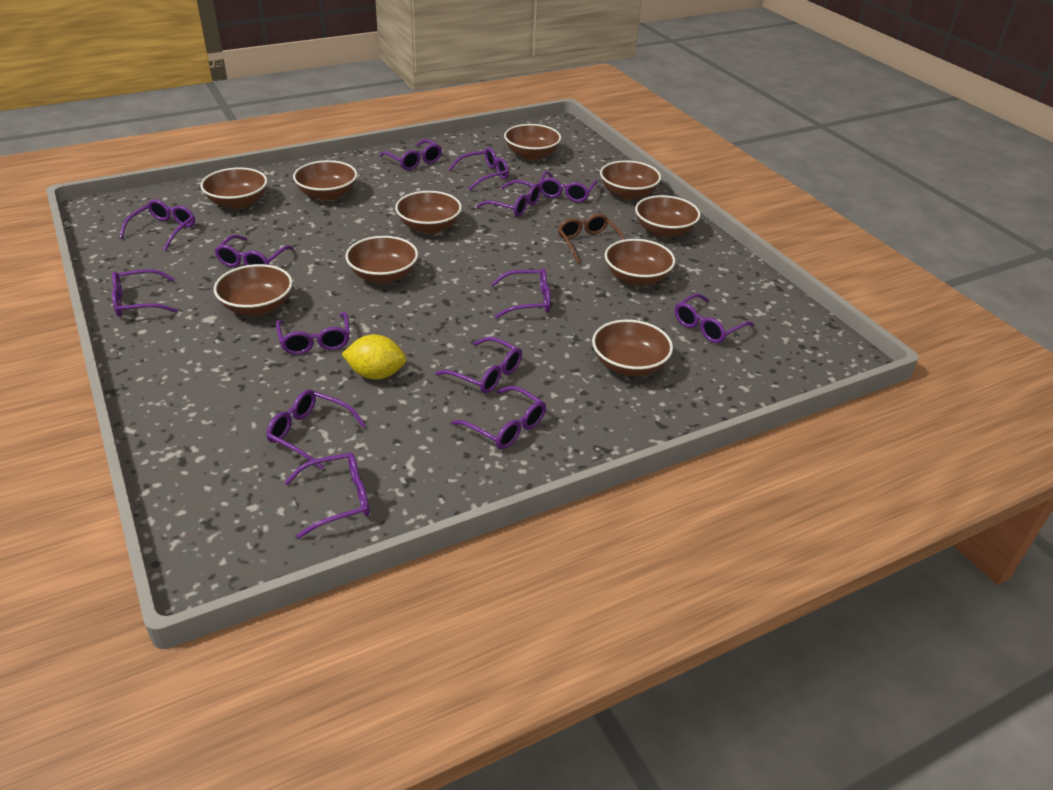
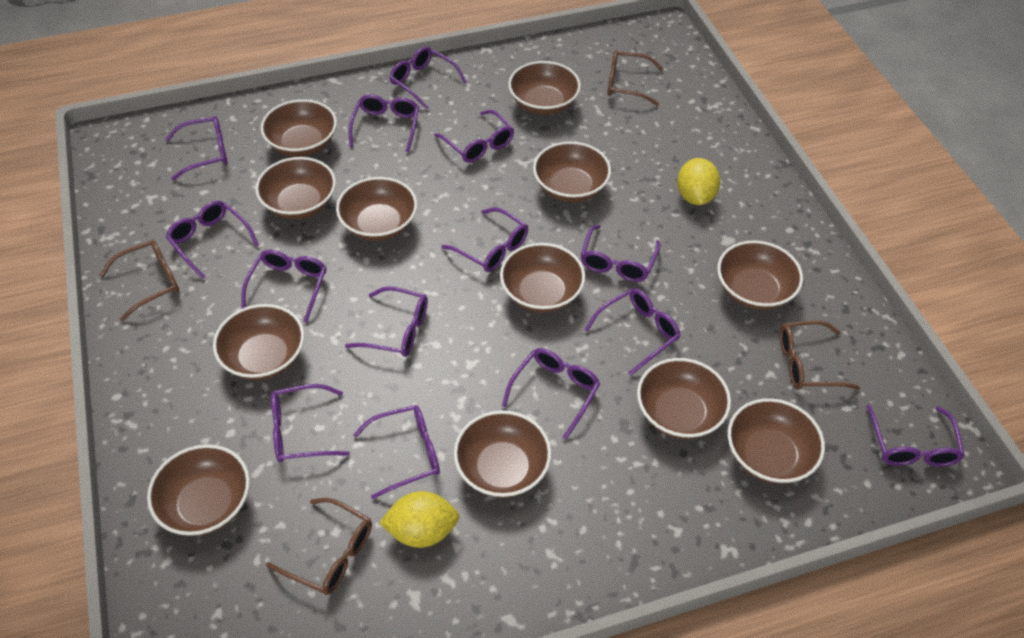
brown bowl: [200,167,267,209] [214,264,293,316] [293,160,357,201] [345,236,418,284] [395,191,462,234] [504,124,561,160] [592,320,673,376] [600,160,661,200] [605,239,675,286] [635,195,700,238] = 10 -> [147,444,250,536] [213,304,304,380] [255,157,336,219] [261,99,337,157] [336,177,417,241] [454,410,551,498] [500,243,585,313] [508,61,581,115] [533,141,611,202] [637,358,731,439] [717,241,803,310] [728,398,825,484] = 12
brown glasses: [558,214,625,263] = 1 -> [99,240,179,321] [266,498,372,595] [607,50,664,106] [779,320,860,390] = 4
yellow lemon: [342,334,406,380] = 1 -> [379,491,459,548] [677,158,721,205] = 2

